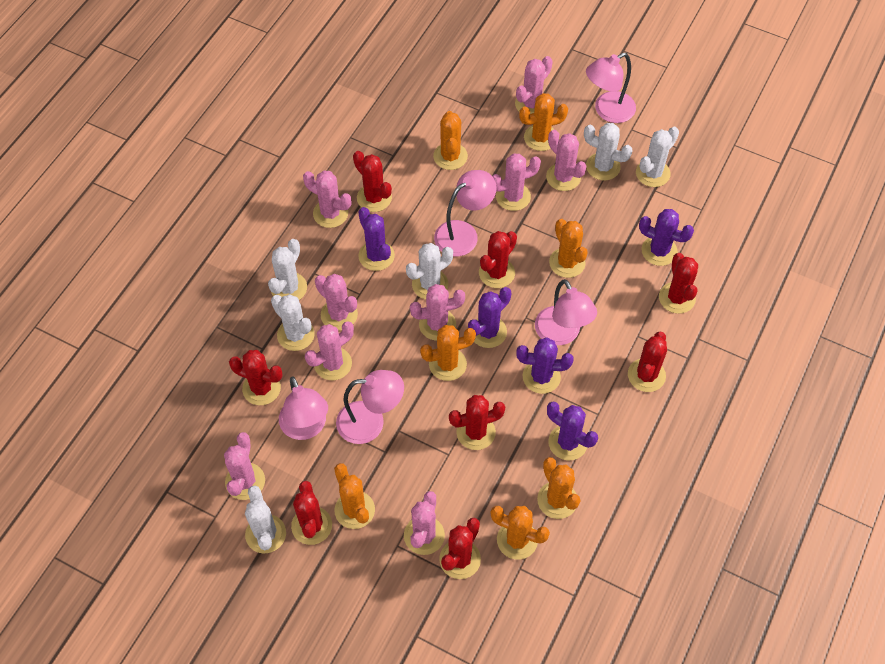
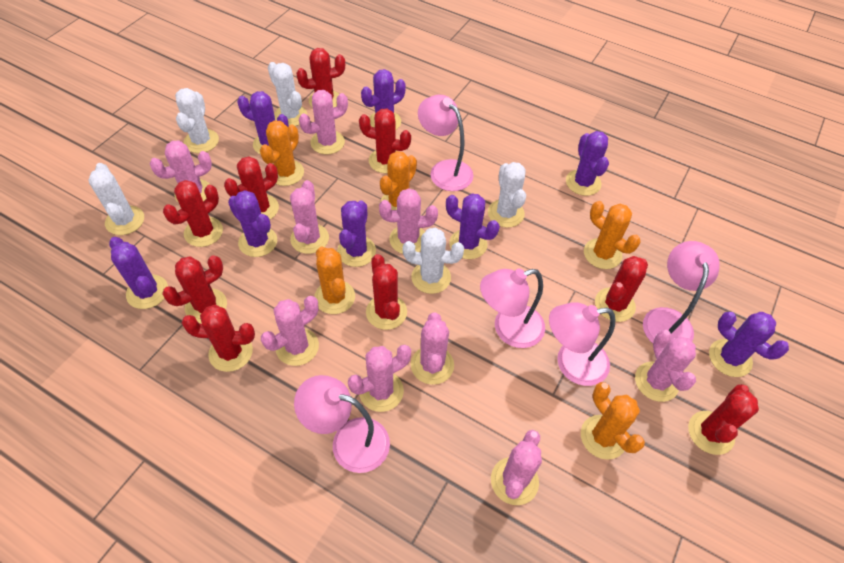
orange cactus: [334,463,375,529] [420,325,476,381] [433,111,468,170] [490,506,550,560] [519,93,568,151] [537,457,580,519] [549,219,588,278] = 7 -> [260,120,304,186] [314,246,355,314] [380,151,417,210] [581,382,645,460] [584,201,641,269] = 5
purple cactus: [358,207,395,271] [468,287,511,348] [516,337,574,394] [547,401,598,460] [639,209,694,266] = 5 -> [109,237,168,309] [228,190,277,257] [237,91,289,155] [337,201,376,267] [361,69,406,130] [446,193,500,259] [566,131,609,196] [709,312,789,377] = 8
red cactus: [229,350,283,405] [291,481,332,545] [353,151,392,212] [439,518,481,579] [449,395,505,450] [479,231,517,288] [628,332,667,392] [659,253,698,314] = 8 -> [162,255,227,324] [163,180,223,247] [182,305,255,372] [224,156,279,220] [296,48,345,108] [359,109,411,173] [366,254,407,330] [595,256,648,322] [688,384,759,455] = 9
white cactus: [245,486,286,554] [268,239,307,300] [271,294,315,351] [406,243,453,299] [584,123,633,180] [636,127,679,187] = 6 -> [88,163,144,235] [175,88,219,153] [268,62,307,126] [403,227,464,294] [488,162,526,228] = 5

